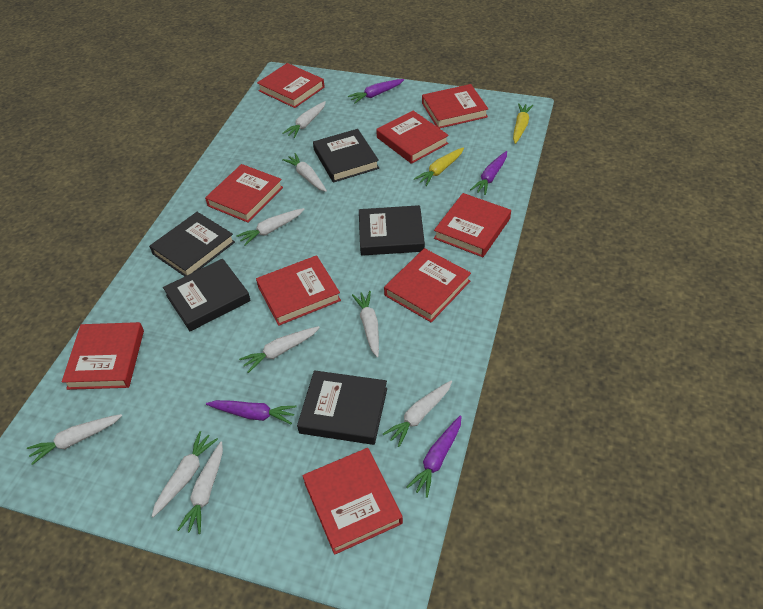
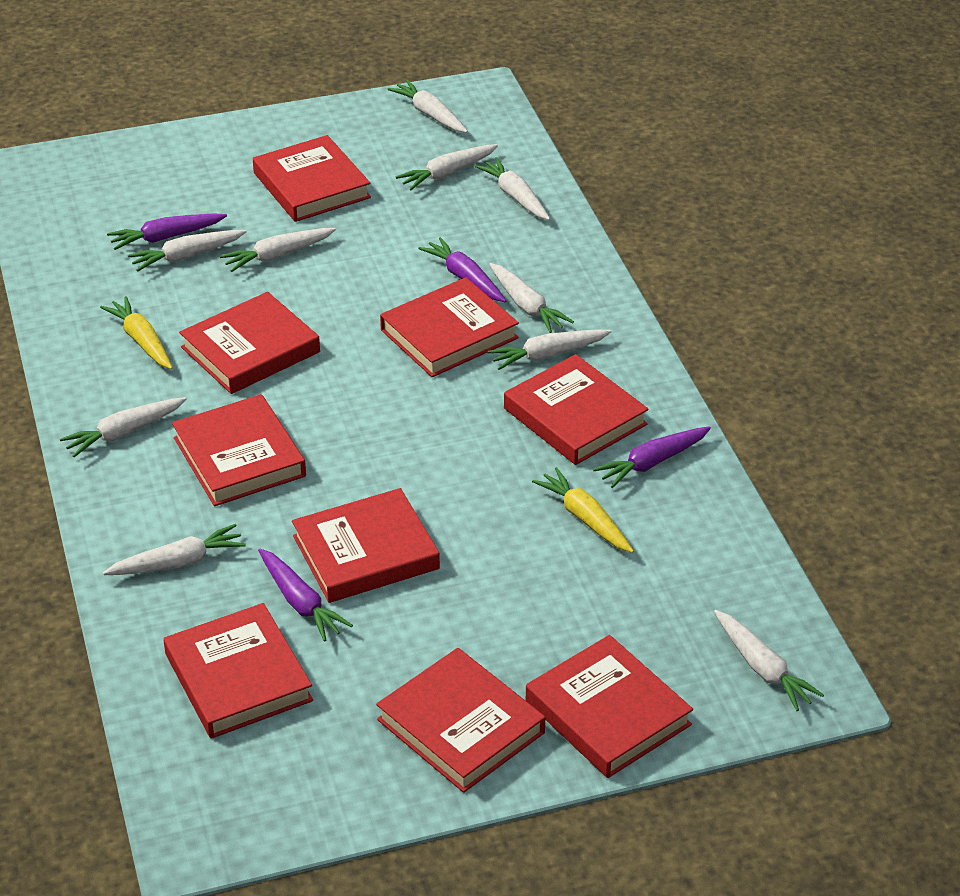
black book: [149,212,235,276] [163,259,251,331] [297,370,387,445] [313,129,379,183] [359,205,425,256] = 5 -> none = 0
white carrot: [27,414,122,465] [152,431,218,517] [178,442,223,534] [236,208,304,246] [239,326,320,373] [282,101,326,138] [282,153,327,192] [352,291,379,358] [383,380,452,447] = 9 -> [60,397,186,457] [103,524,246,575] [127,230,247,272] [220,228,336,272] [388,80,468,133] [396,144,498,190] [474,157,550,220] [488,330,612,370] [489,263,574,333] [714,610,824,711] = 10

